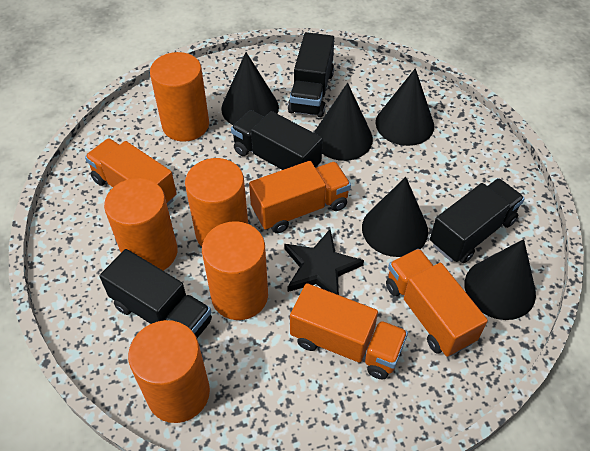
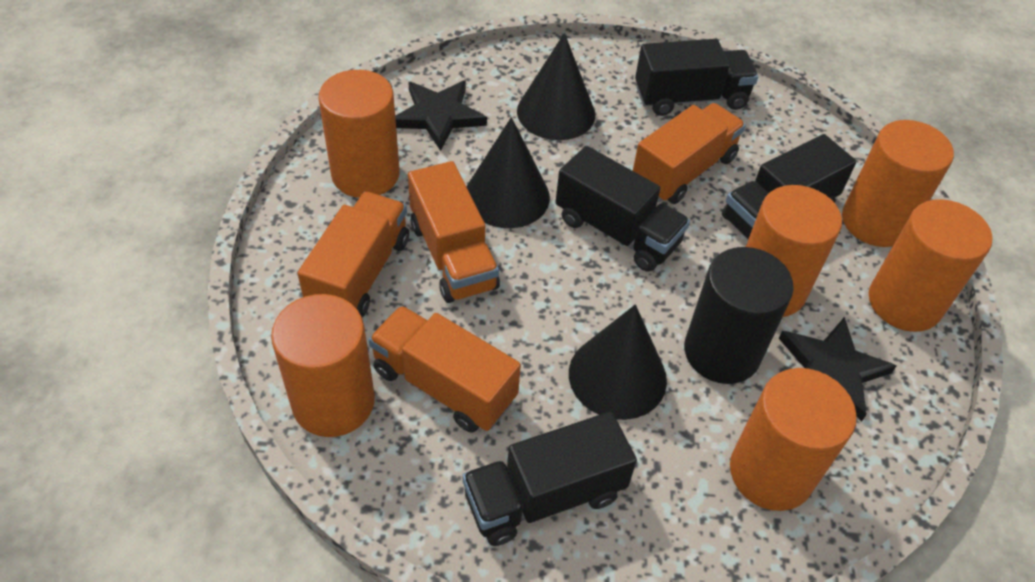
black cone: [221,52,279,125] [314,83,373,161] [362,177,428,257] [376,68,434,146] [465,239,536,320] = 5 -> [467,117,550,228] [517,33,595,140] [569,305,667,420] = 3
black cylinder: none = 0 -> [684,247,794,384] = 1
black star: [284,230,364,295] = 1 -> [395,80,487,151] [779,317,897,421] = 2
orange cylinder: [104,178,178,271] [128,320,210,423] [150,52,209,142] [185,158,248,247] [202,221,268,320] = 5 -> [271,294,375,437] [319,70,400,198] [730,368,857,511] [746,185,842,317] [842,120,954,247] [869,199,992,332] = 6

